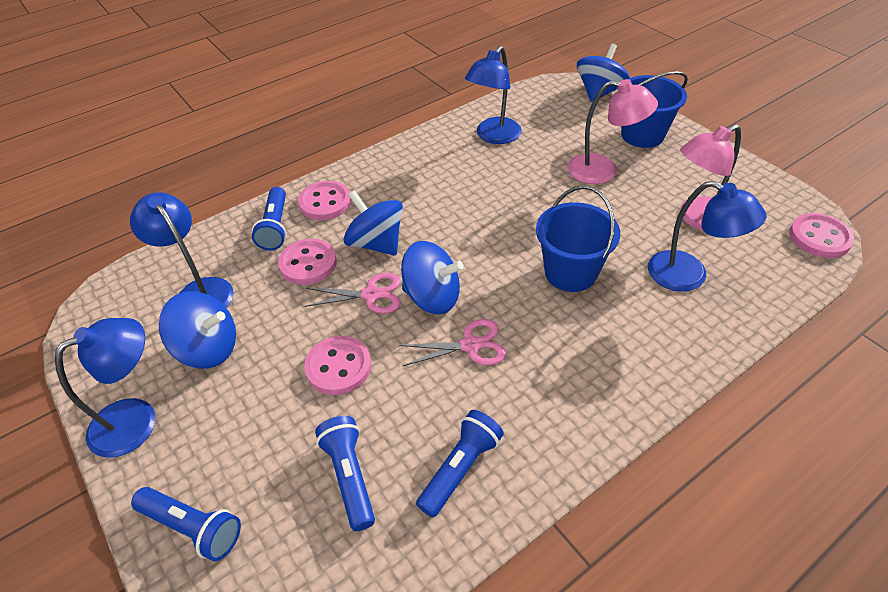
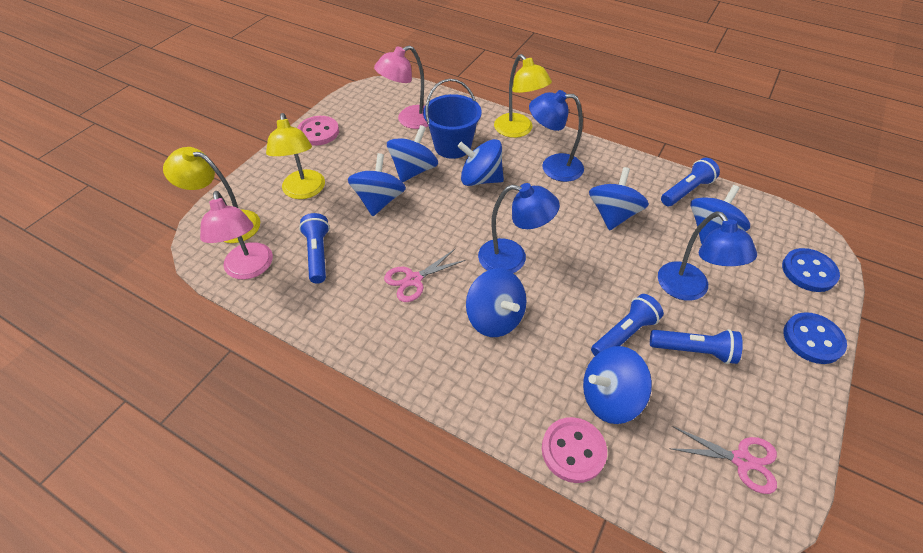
blue bucket: [536,185,620,292] [618,71,688,148] = 2 -> [423,79,481,159] = 1
blue button: none = 0 -> [782,248,840,292] [783,312,847,364] = 2
blue lamp: [55,318,155,458] [130,192,233,308] [465,46,522,144] [648,181,767,292] = 4 -> [478,183,560,273] [529,90,584,182] [658,211,757,301] = 3
blue spinning top: [159,291,236,369] [343,190,403,255] [401,241,464,315] [577,44,630,102] = 4 -> [348,153,406,216] [387,125,438,182] [457,139,504,186] [466,268,527,337] [583,346,652,424] [589,167,649,231] [690,185,750,244] = 7
pink button: [278,239,337,285] [298,181,351,220] [304,336,371,395] [789,213,854,258] = 4 -> [298,116,339,146] [542,417,607,483] = 2
yellow lamp: none = 0 -> [163,147,260,243] [266,113,325,199] [494,54,552,138] = 3

